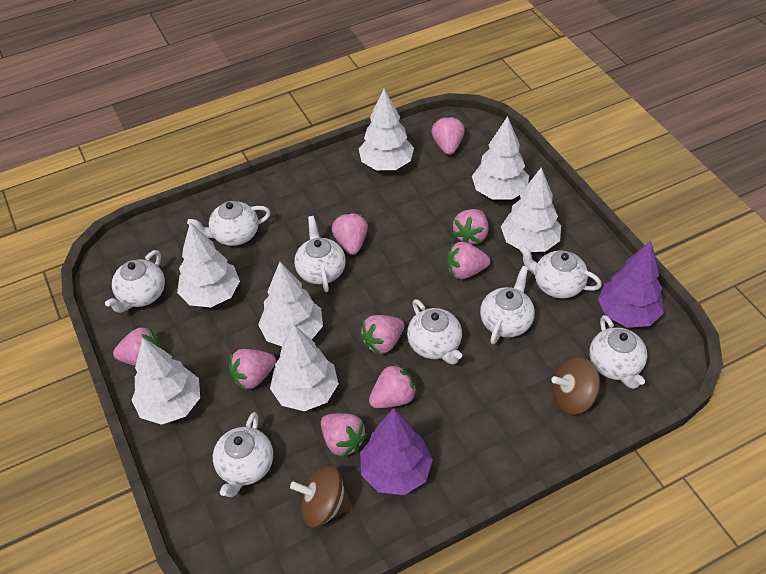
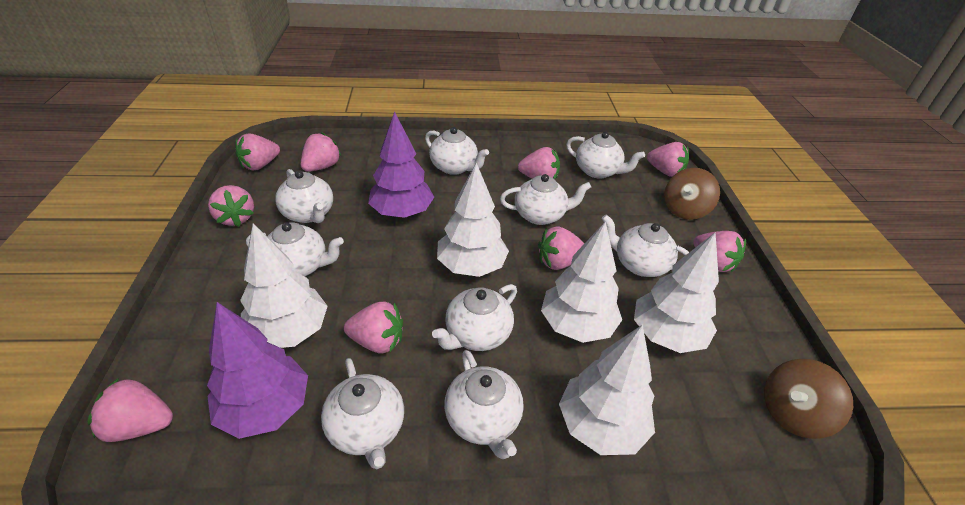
white teapot: [105,250,165,313] [187,201,271,246] [213,412,273,497] [294,216,346,292] [407,299,462,365] [480,266,535,344] [519,245,602,299] [589,315,647,389] = 8 -> [246,222,344,277] [275,169,333,223] [321,358,404,469] [425,127,489,175] [432,284,517,351] [444,350,524,459] [500,174,591,225] [566,132,645,179] [602,214,689,277] = 9
white tree: [132,337,200,425] [177,222,240,307] [258,262,323,346] [270,324,339,411] [359,89,414,170] [472,116,529,199] [501,168,561,252] = 7 -> [240,223,328,348] [437,163,509,277] [541,221,622,343] [559,324,655,455] [634,232,719,353] = 5

